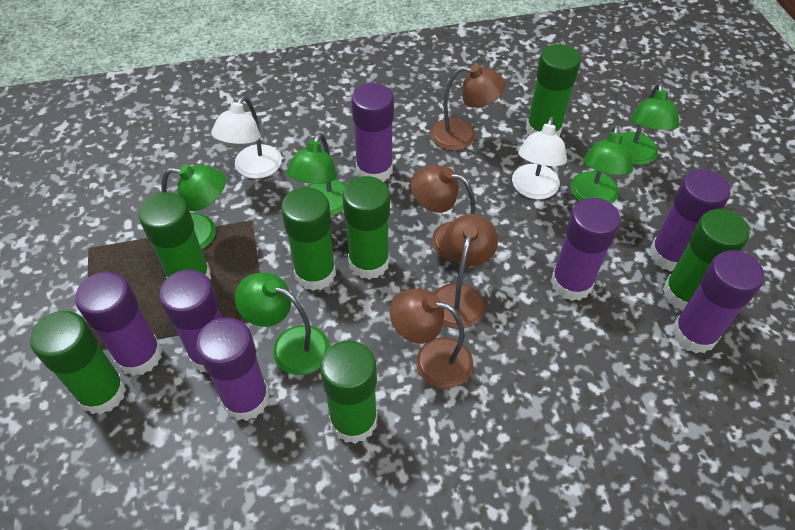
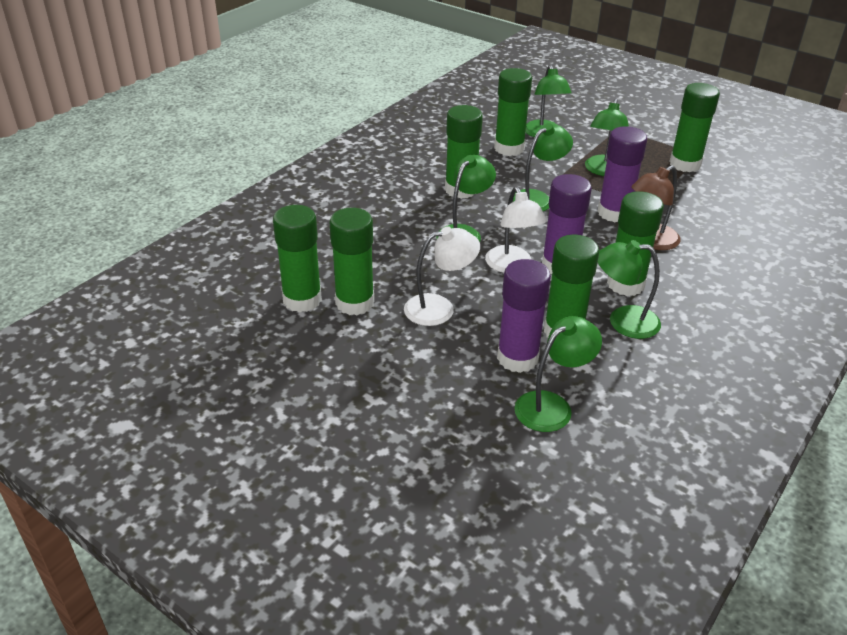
brown lamp: [390,289,473,389] [411,165,476,261] [430,65,506,150] [434,214,498,329] = 4 -> [631,165,681,250] = 1
green lamp: [162,164,226,249] [235,272,330,375] [287,133,346,216] [571,124,633,204] [621,83,680,165] = 5 -> [436,155,496,242] [513,123,573,211] [514,316,602,432] [526,65,572,137] [585,99,629,176] [598,240,661,339] = 6
purple glue stick: [75,272,162,376] [159,270,222,372] [196,317,270,421] [351,83,394,182] [551,198,621,301] [649,169,731,272] [672,250,764,353] = 7 -> [497,259,551,373] [542,174,592,274] [597,126,647,223] = 3

